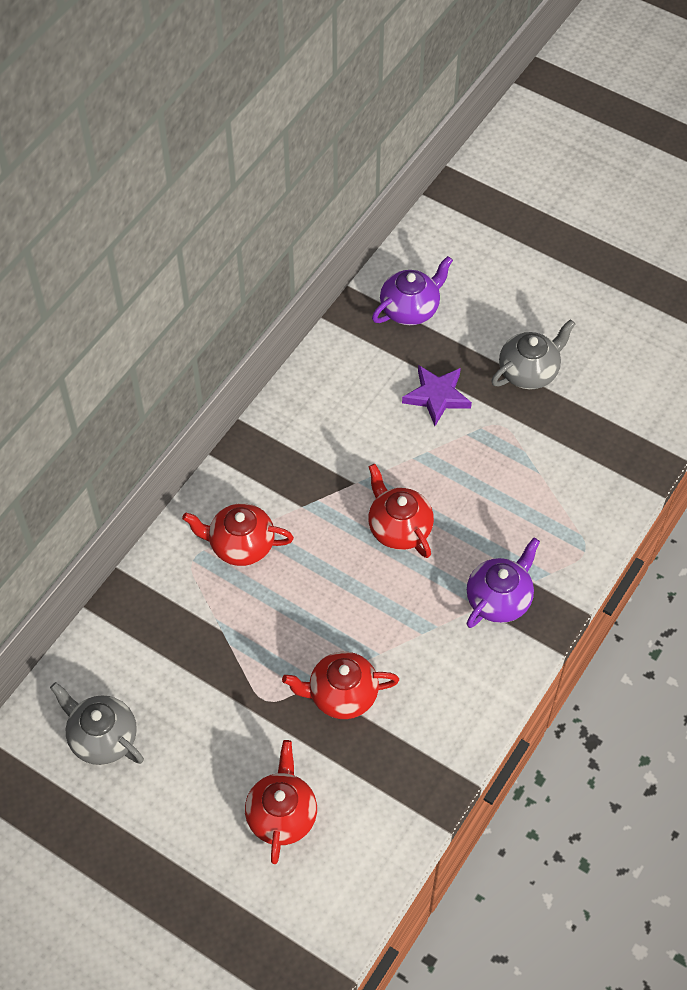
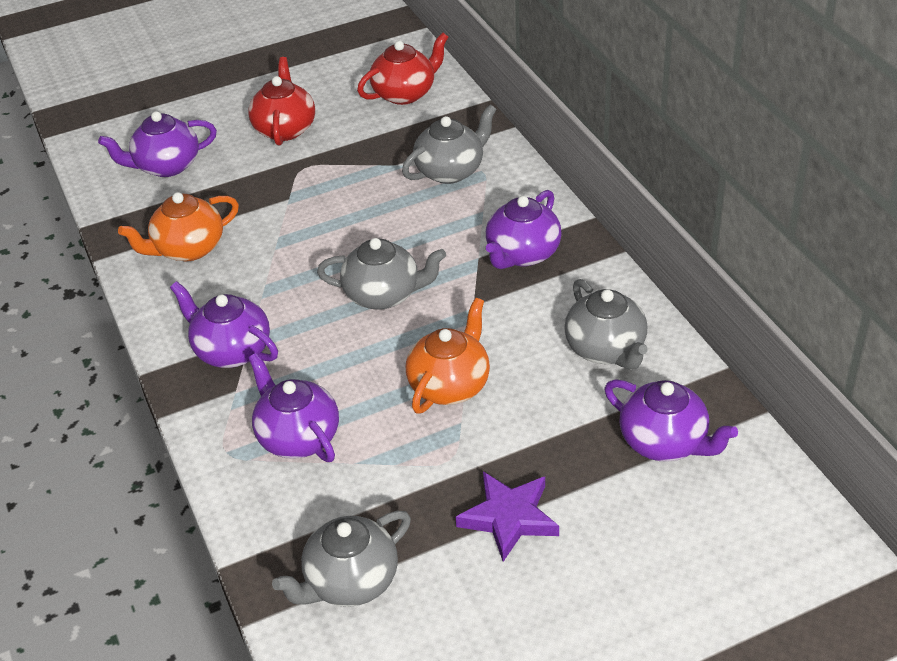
grey teapot: [50,682,144,765] [491,319,575,389] = 2 -> [272,511,411,607] [317,238,446,310] [402,105,497,184] [564,279,648,370] = 4
orange teapot: none = 0 -> [118,192,239,261] [406,298,490,414] = 2
purple teapot: [372,256,453,325] [466,538,540,628] = 2 -> [98,111,217,177] [170,281,278,368] [248,353,339,462] [486,190,562,269] [604,380,738,462] = 5
red teapot: [182,503,294,566] [245,740,317,864] [282,652,399,719] [368,464,434,558] = 4 -> [248,57,315,146] [357,33,448,105] = 2

